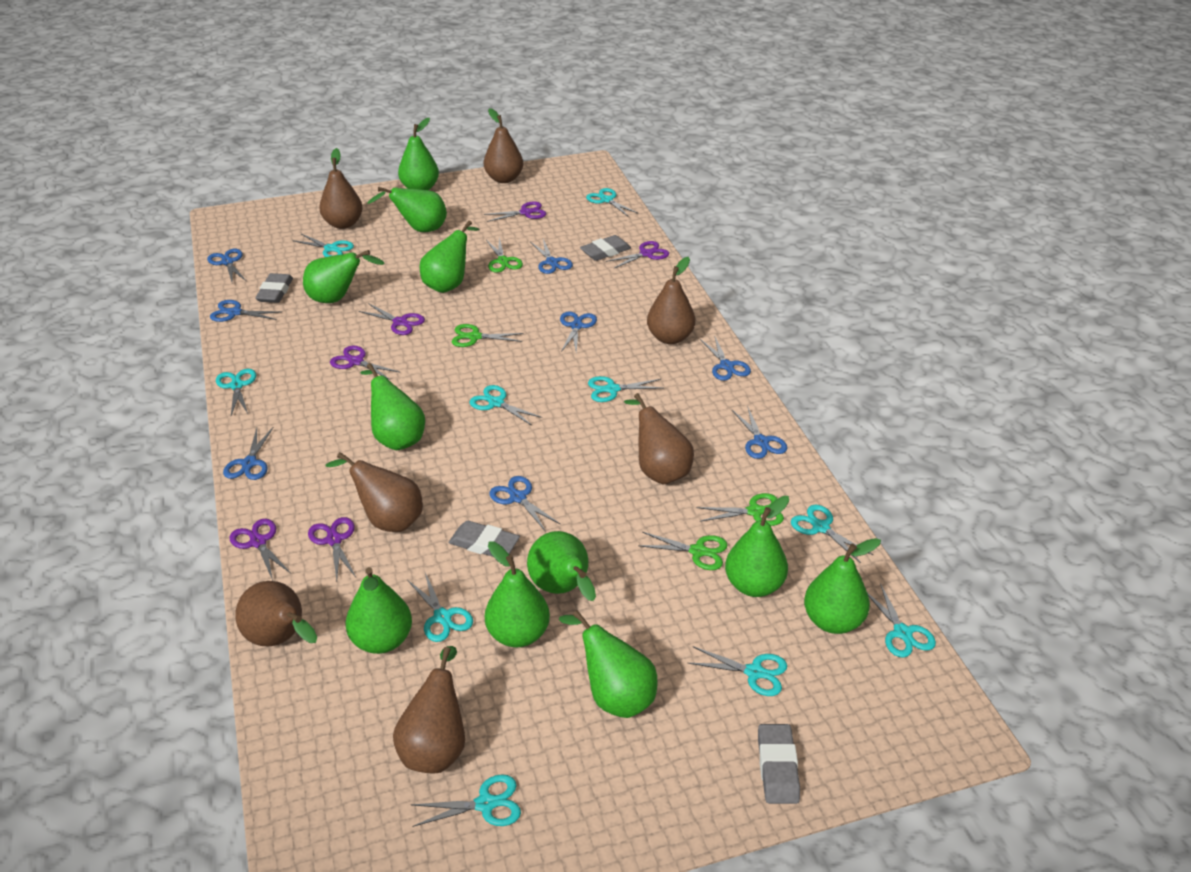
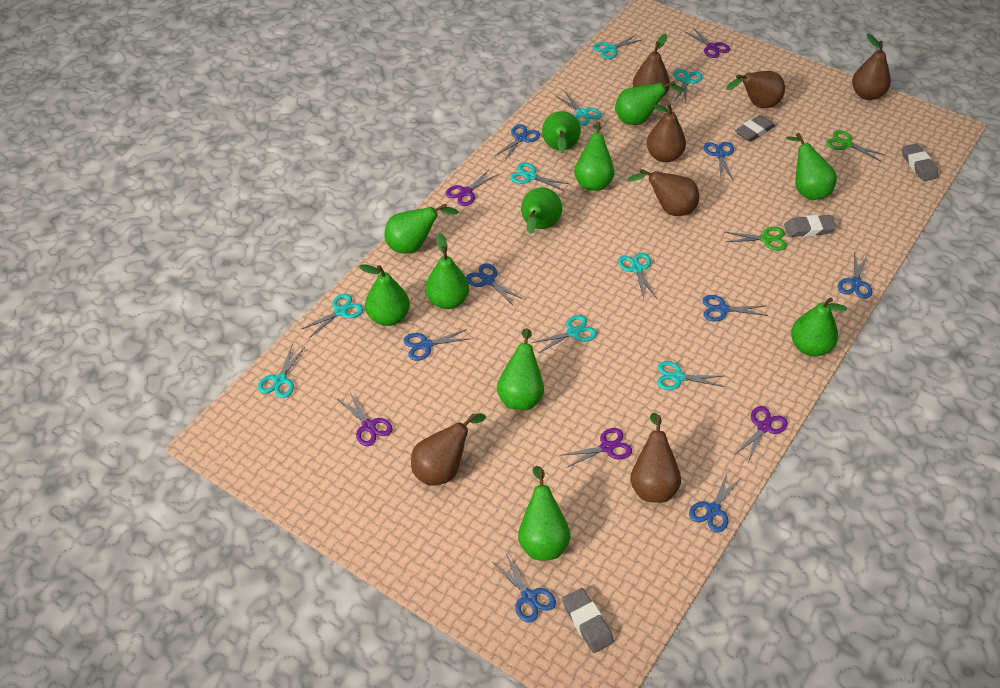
green scissors: [452,324,524,347] [486,237,523,273] [638,532,727,570] [697,493,784,526] = 4 -> [725,227,787,251] [827,130,885,161] = 2
purple scissors: [230,519,291,581] [308,517,356,581] [330,345,401,380] [359,303,425,335] [484,201,547,222] [606,241,669,269] = 6 -> [338,392,393,446] [446,169,498,206] [559,428,632,468] [684,28,730,58] [734,406,788,462] = 5
turquoise scissors: [216,369,256,416] [292,234,354,257] [407,573,473,642] [410,774,521,827] [469,385,542,426] [586,188,638,216] [588,376,663,402] [688,646,787,696] [791,504,873,563] [868,583,936,658] = 10 -> [258,346,305,398] [300,294,363,338] [510,163,569,191] [532,315,597,353] [556,91,602,125] [593,35,641,59] [618,253,657,300] [657,361,725,390] [674,69,702,103] = 9

